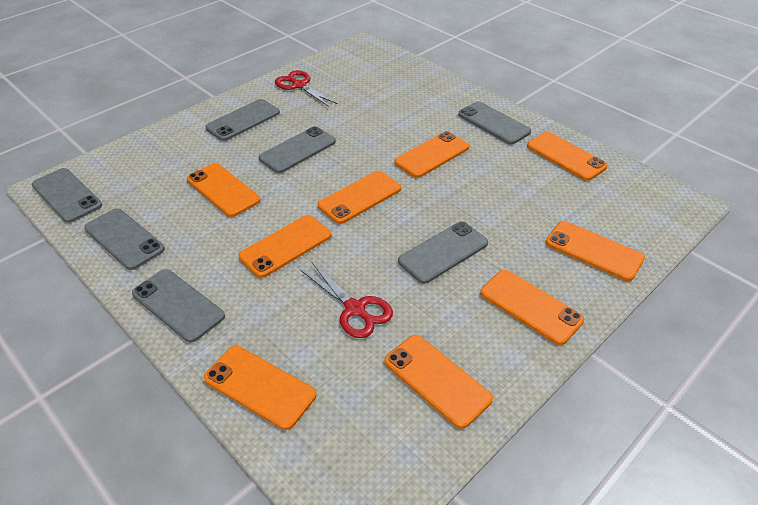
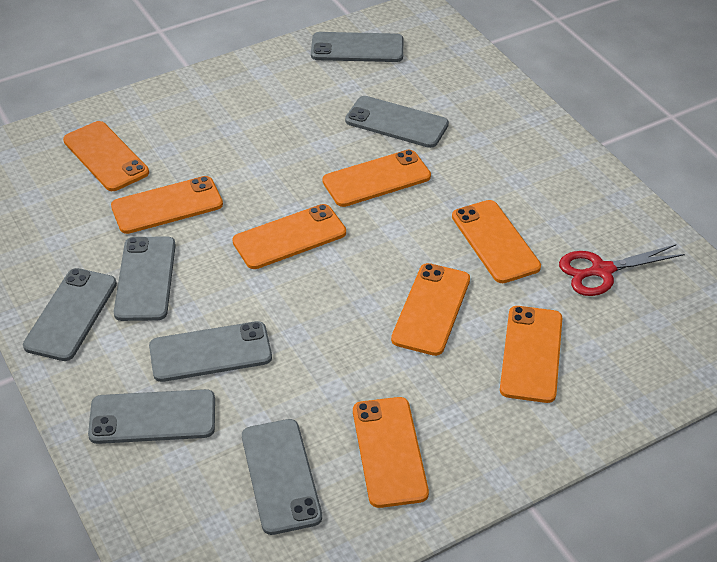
orange phone: [187,163,261,217] [204,346,316,430] [239,215,331,278] [318,171,401,224] [384,335,493,429] [394,131,469,178] [480,270,584,345] [527,132,608,181] [546,221,645,281] = 9 -> [63,121,149,191] [111,176,223,234] [232,204,346,269] [322,150,431,207] [353,397,429,508] [391,263,470,356] [452,200,541,283] [500,306,562,403] = 8
red scissors: [275,70,337,107] [301,263,393,338] = 2 -> [559,244,685,296] = 1

